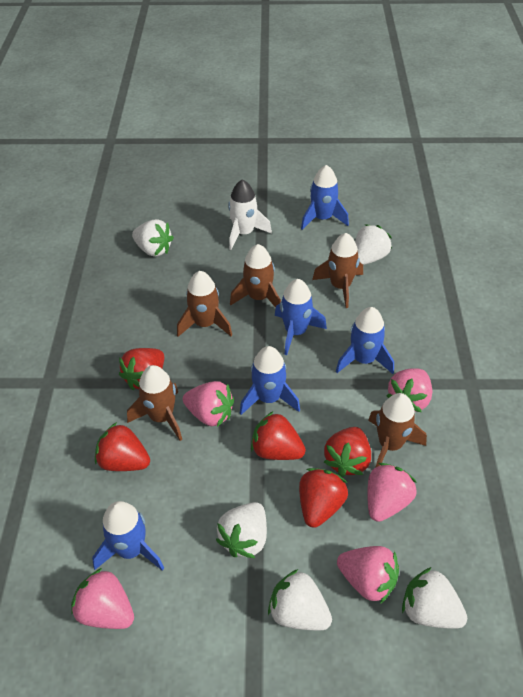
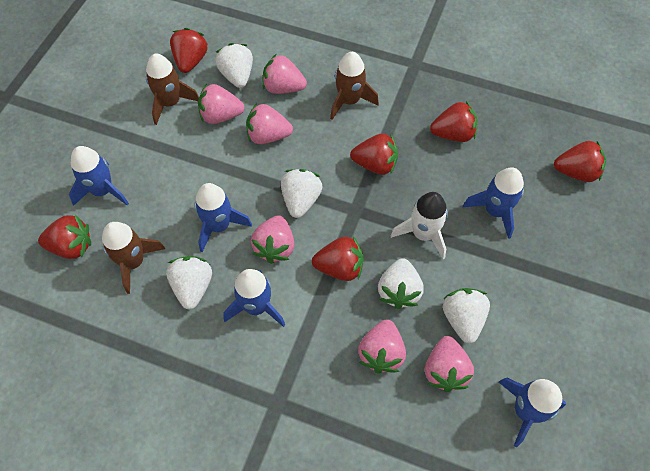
brown rocket: [127,365,182,441] [177,271,232,337] [230,244,281,308] [312,233,363,308] [368,393,427,468] = 5 -> [102,222,165,294] [146,54,199,125] [330,52,379,120] = 3
pink strawberry: [71,568,134,629] [183,381,234,427] [337,546,399,604] [367,463,417,522] [386,368,433,412] = 5 -> [198,84,245,124] [246,103,293,144] [251,215,295,264] [263,54,307,94] [358,319,406,373] [425,336,474,392] = 6
red strawberry: [95,422,150,471] [119,348,164,390] [251,411,306,460] [299,468,348,528] [324,427,371,477] = 5 -> [38,214,91,259] [170,28,208,73] [312,236,364,281] [350,133,398,175] [430,101,478,142] [554,141,606,182] = 6

